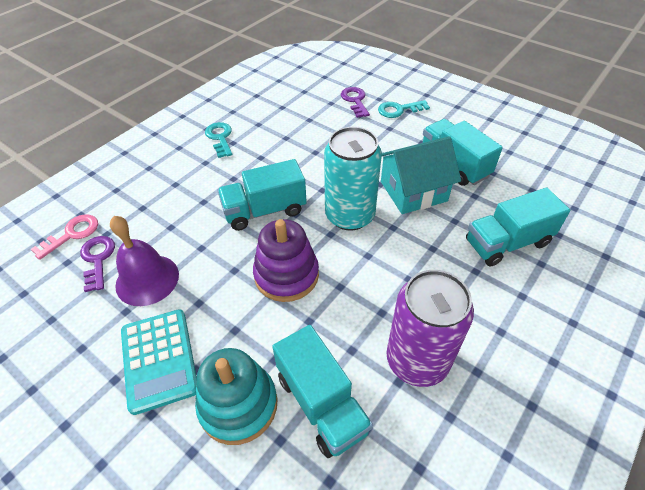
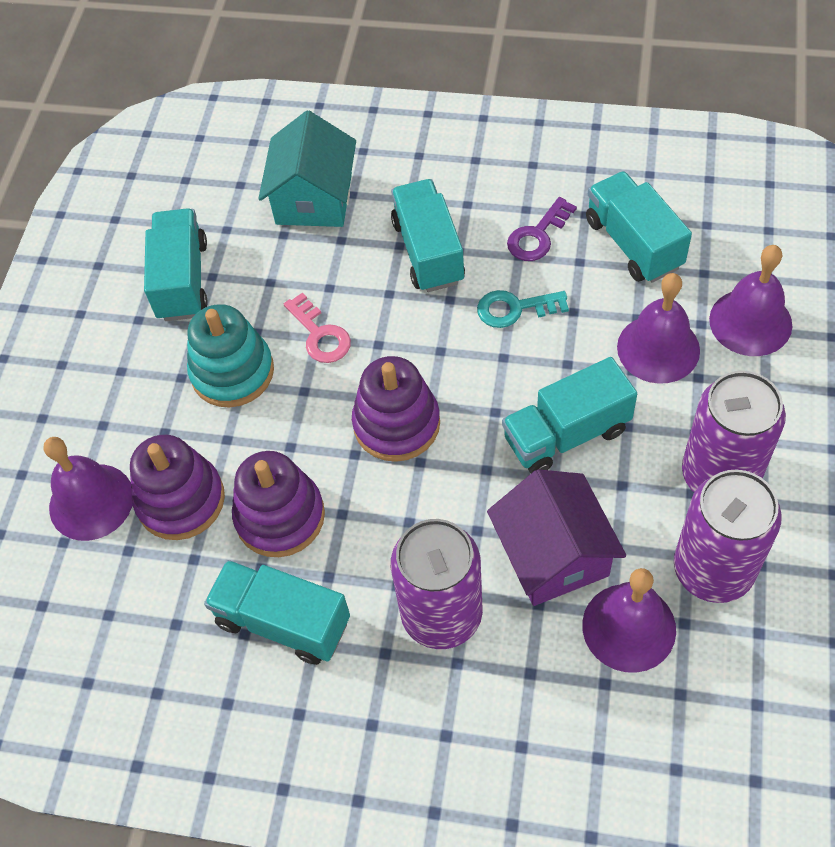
purple bell: [110,216,179,306] = 1 -> [44,437,132,541] [582,568,676,673] [617,273,700,384] [709,245,792,356] = 4
purple can: [387,270,474,387] = 1 -> [391,519,483,649] [674,470,782,603] [682,371,786,492] = 3
purple house: none = 0 -> [487,469,626,606] = 1
purple key: [80,236,115,292] [341,87,370,118] = 2 -> [507,197,577,261] = 1
purple stacking toy: [253,219,319,302] = 1 -> [130,435,225,540] [232,451,325,557] [352,356,440,462] = 3
turquoise calculator: [121,309,197,415] = 1 -> none = 0
turquoise can: [324,127,382,231] = 1 -> none = 0
turquoise key: [205,122,232,158] [378,100,430,118] = 2 -> [477,290,569,328] = 1
turquoise truck: [217,159,307,231] [272,325,373,458] [423,119,503,186] [466,187,570,267] = 4 -> [144,208,208,321] [204,560,350,665] [391,179,465,292] [502,357,637,474] [586,171,692,283] = 5

